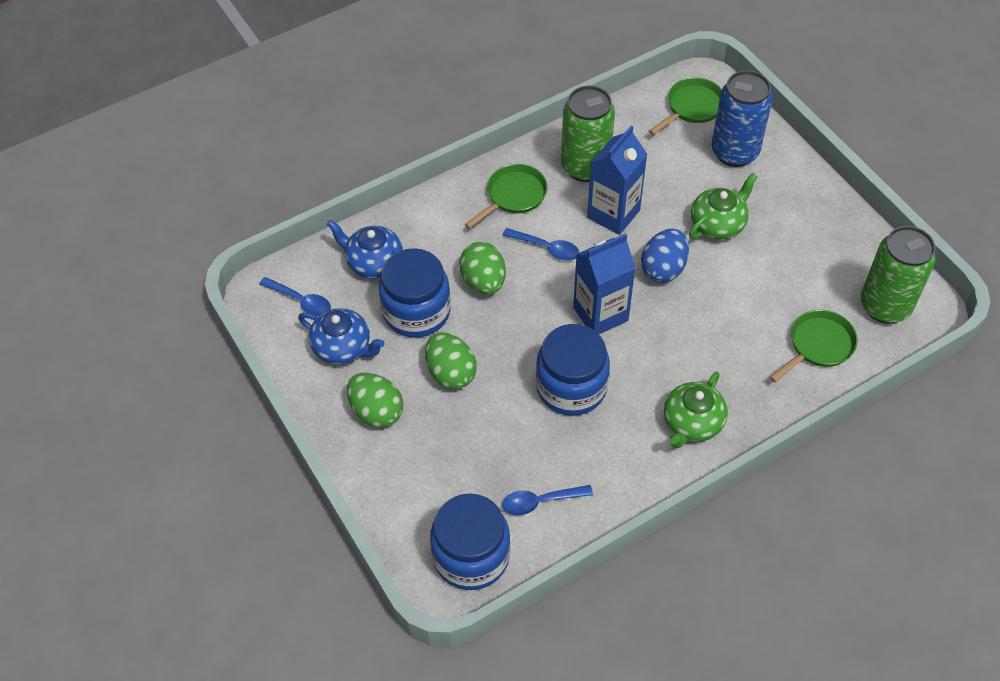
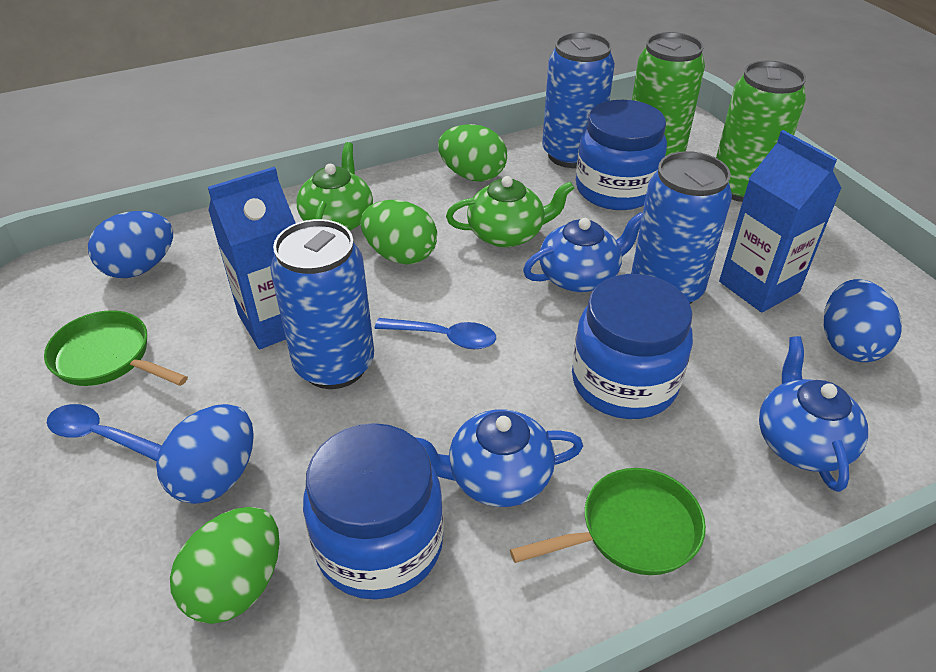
blue can: [712,70,773,167] = 1 -> [270,219,374,389] [542,32,615,168] [631,151,732,304] = 3
blue egg: [641,229,689,283] = 1 -> [88,211,173,278] [156,404,254,504] [824,279,902,362] = 3
blue spoon: [259,277,331,316] [502,485,593,515] [503,228,579,261] = 3 -> [47,404,162,461] [375,318,496,349] = 2
blue teapot: [298,308,385,364] [327,220,403,279] = 2 -> [415,409,583,507] [523,212,643,292] [759,336,868,492] = 3
green pan: [465,164,548,229] [649,77,722,135] [770,310,858,382] = 3 -> [44,310,188,386] [510,468,706,575] = 2

